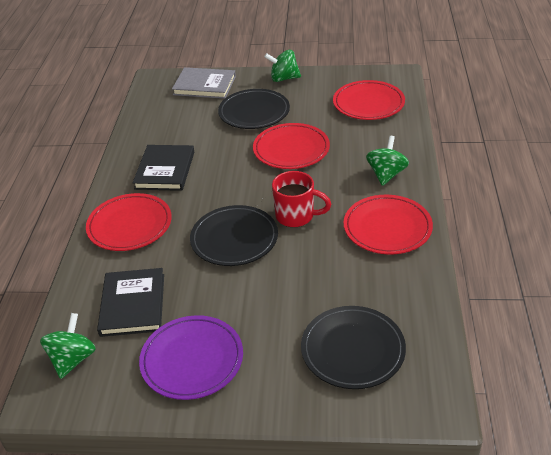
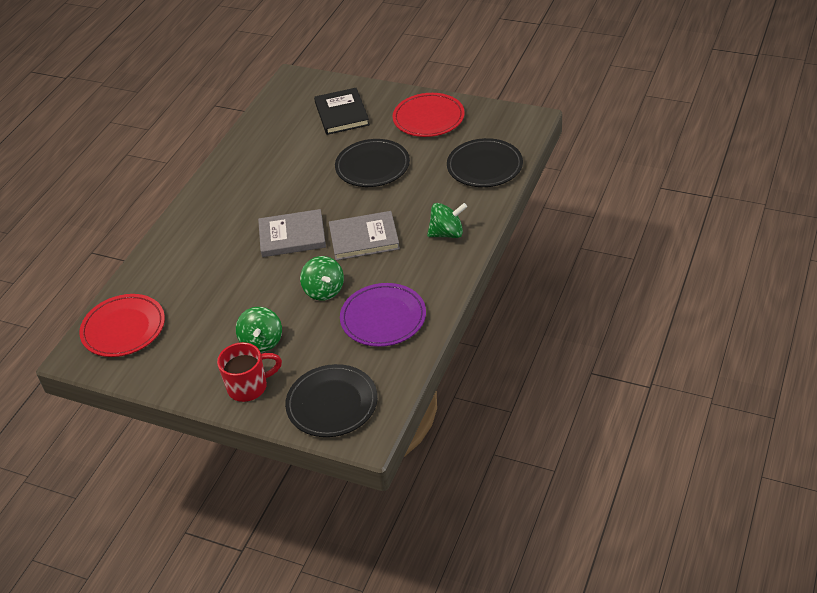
black book: [97,268,164,337] [133,145,194,191] = 2 -> [314,88,370,135] = 1
grey book: [172,67,236,99] = 1 -> [258,209,326,257] [329,211,400,260] = 2
red plate: [86,193,172,251] [253,123,330,169] [333,80,405,120] [343,195,433,255] = 4 -> [79,294,165,357] [393,93,465,137] = 2

